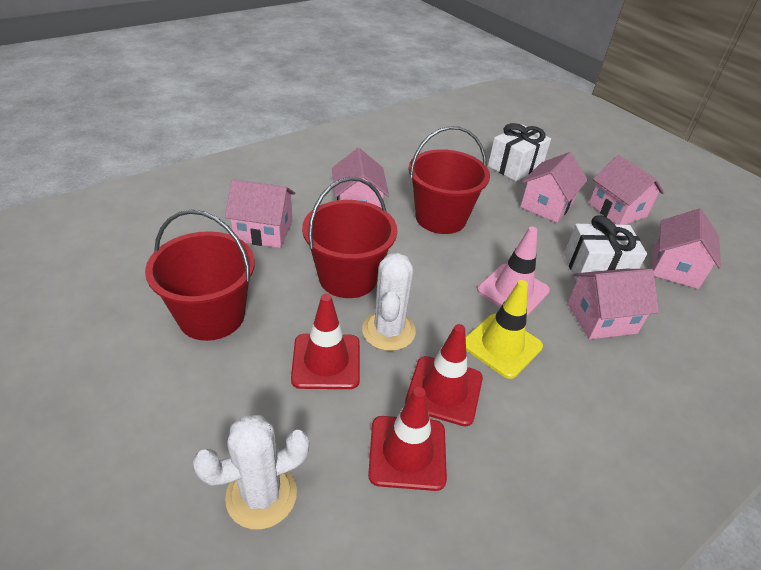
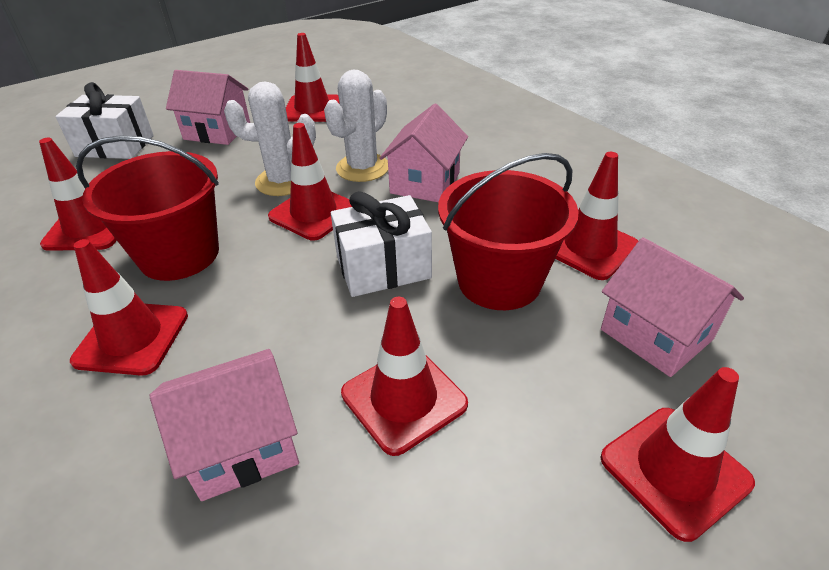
pink house: [225,179,295,248] [332,148,389,208] [520,152,588,223] [567,269,659,339] [589,155,664,225] [652,208,721,289] = 6 -> [150,349,299,501] [166,70,250,145] [380,104,468,202] [601,237,744,377] = 4
pink traffic cone: [477,227,550,316] = 1 -> none = 0
red bucket: [145,210,255,341] [302,177,397,298] [408,126,490,234] = 3 -> [76,135,219,281] [438,153,579,310] = 2
red traffic cone: [291,294,360,389] [368,387,447,491] [405,324,483,426] = 3 -> [39,138,117,251] [70,239,188,376] [268,123,352,241] [286,33,339,122] [341,297,468,456] [555,152,638,280] [600,367,755,542] = 7
yellow traffic cone: [466,280,543,379] = 1 -> none = 0

